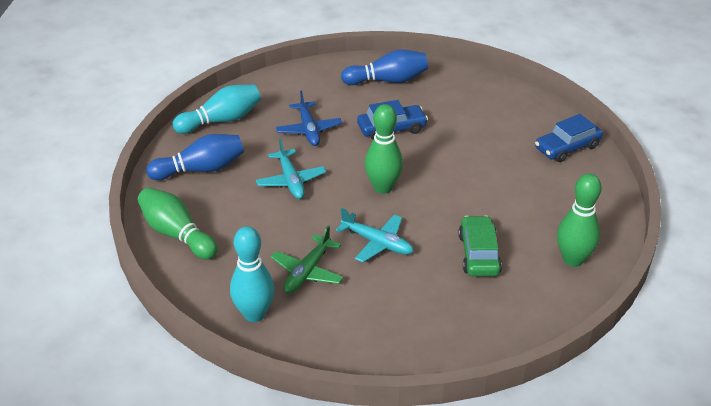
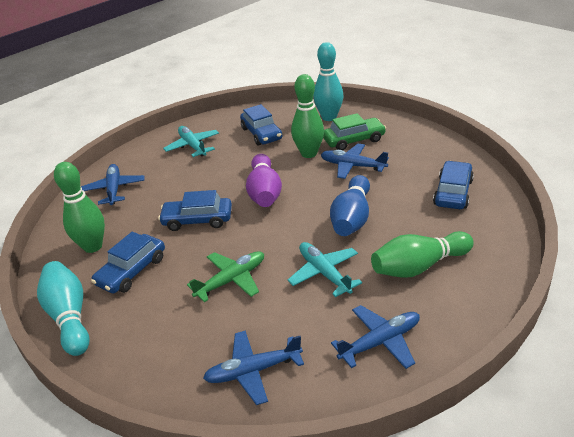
blue bowling pin: [146,134,244,180] [341,50,428,85] = 2 -> [330,175,370,236] = 1
blue car: [357,100,428,140] [535,114,603,162] = 2 -> [91,232,165,294] [158,190,232,231] [240,104,282,146] [433,161,474,209] = 4
blue plane: [276,91,342,146] = 1 -> [81,164,145,205] [203,330,304,405] [321,144,389,179] [331,305,420,369] = 4
purple bowling pin: none = 0 -> [246,154,282,207] = 1

